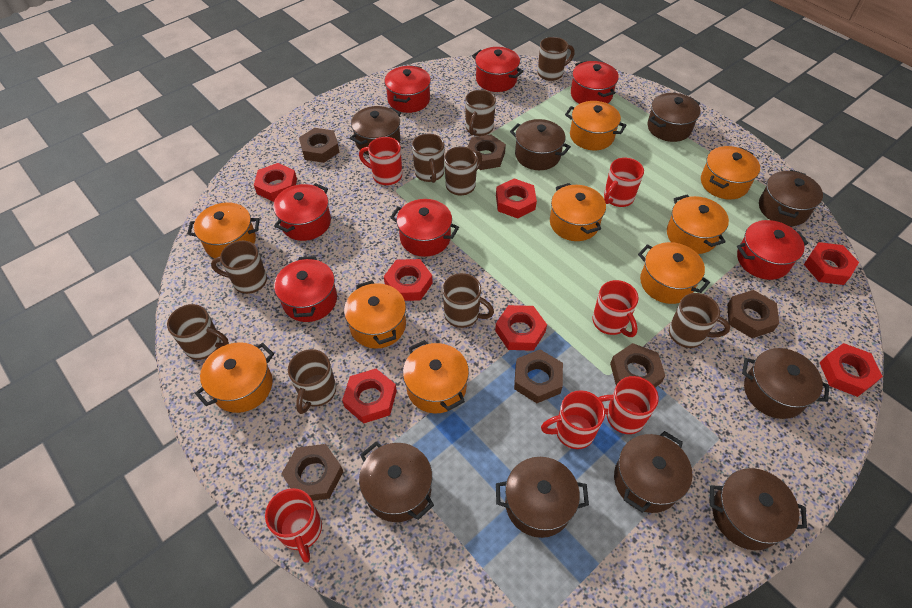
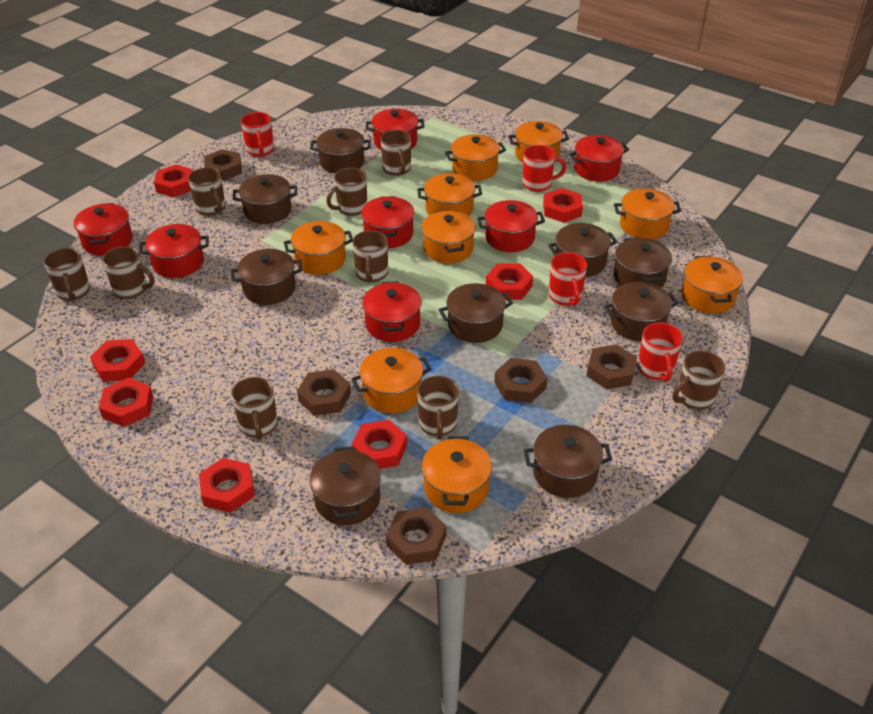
brown nut: [281,444,343,501] [299,128,340,163] [468,134,506,170] [514,350,563,403] [610,343,665,387] [727,290,779,338] = 6 -> [204,149,242,181] [297,369,351,416] [386,507,446,565] [494,358,547,403] [587,344,637,389] = 5
red mug: [265,488,322,563] [359,137,402,185] [541,390,605,449] [592,280,639,337] [598,376,659,434] [604,158,644,207] = 6 -> [241,112,274,157] [523,145,566,192] [549,252,587,306] [638,323,683,382] = 4

